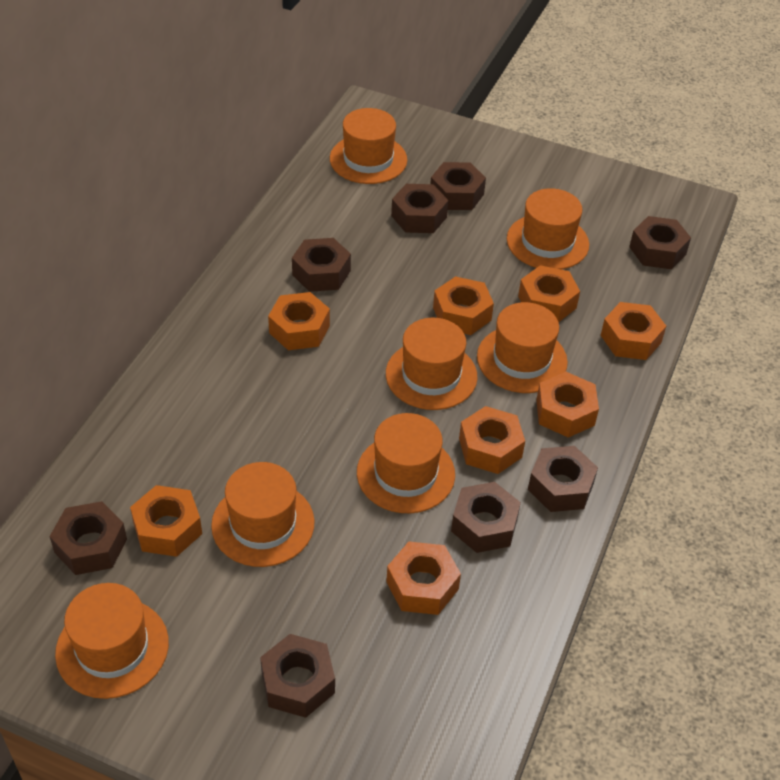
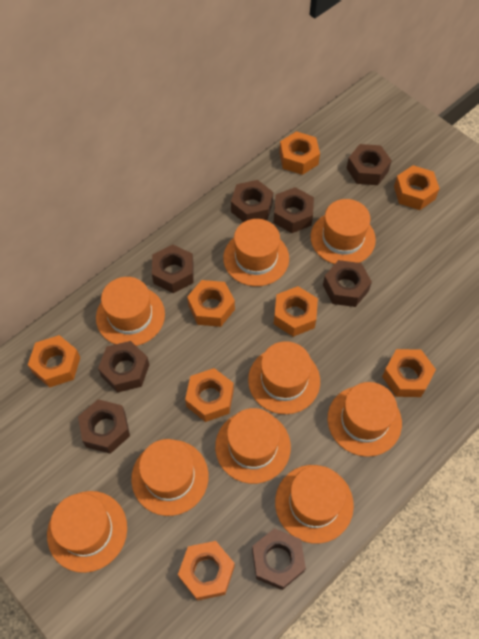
orange hat: [55,583,169,699] [211,462,315,567] [330,108,407,184] [357,413,455,513] [386,318,477,410] [477,302,568,393] [507,188,589,269] = 7 -> [47,491,127,573] [96,277,165,346] [131,439,208,516] [215,408,291,484] [223,219,289,286] [248,341,320,414] [275,465,354,544] [311,199,376,264] [327,382,402,457] = 9

